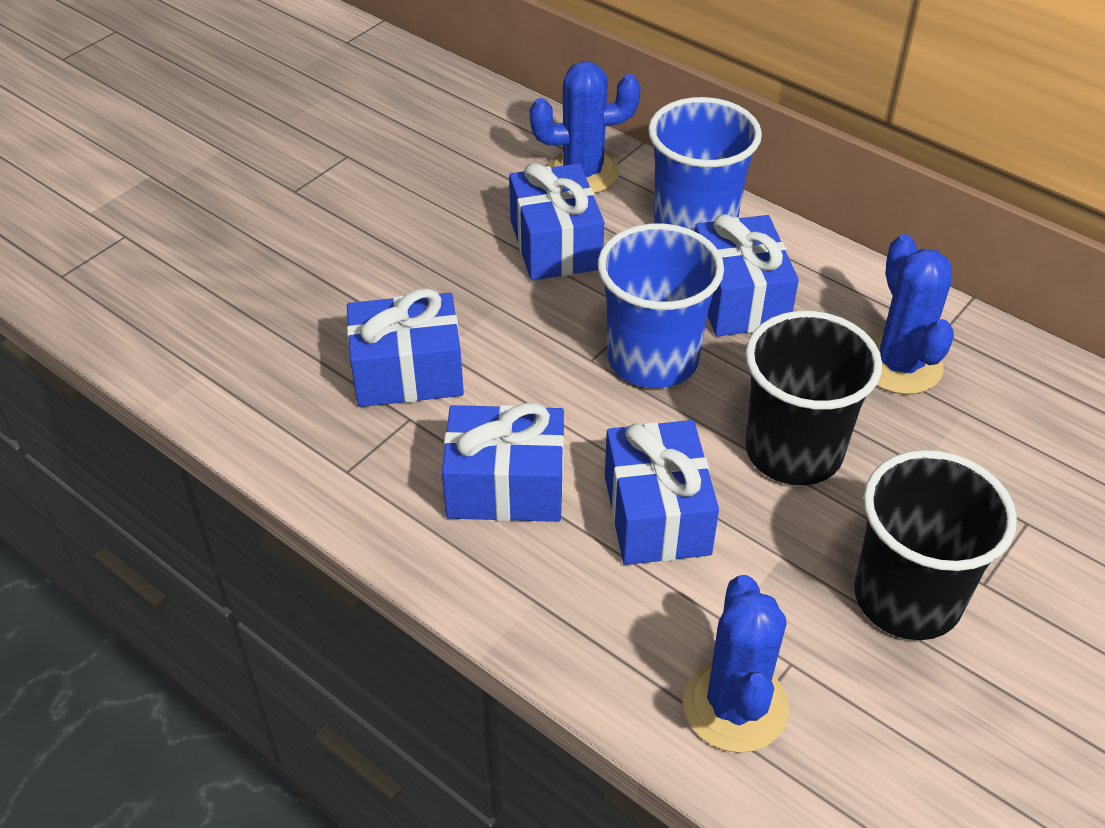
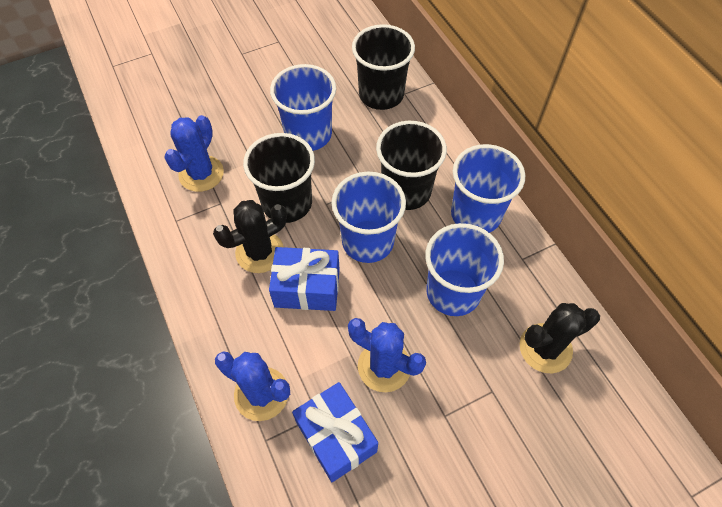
black cactus: none = 0 -> [213,200,287,273] [520,303,600,373] = 2
black cup: [745,311,882,485] [854,450,1017,640] = 2 -> [243,133,315,223] [352,24,415,110] [376,121,447,210] = 3
blue cup: [598,223,724,388] [648,97,762,231] = 2 -> [270,64,336,151] [331,172,406,263] [425,223,504,316] [451,144,525,233] = 4
blue gift: [347,288,464,407] [442,403,564,522] [509,163,604,281] [605,420,719,565] [695,214,799,337] = 5 -> [269,247,340,311] [292,382,378,482] = 2

